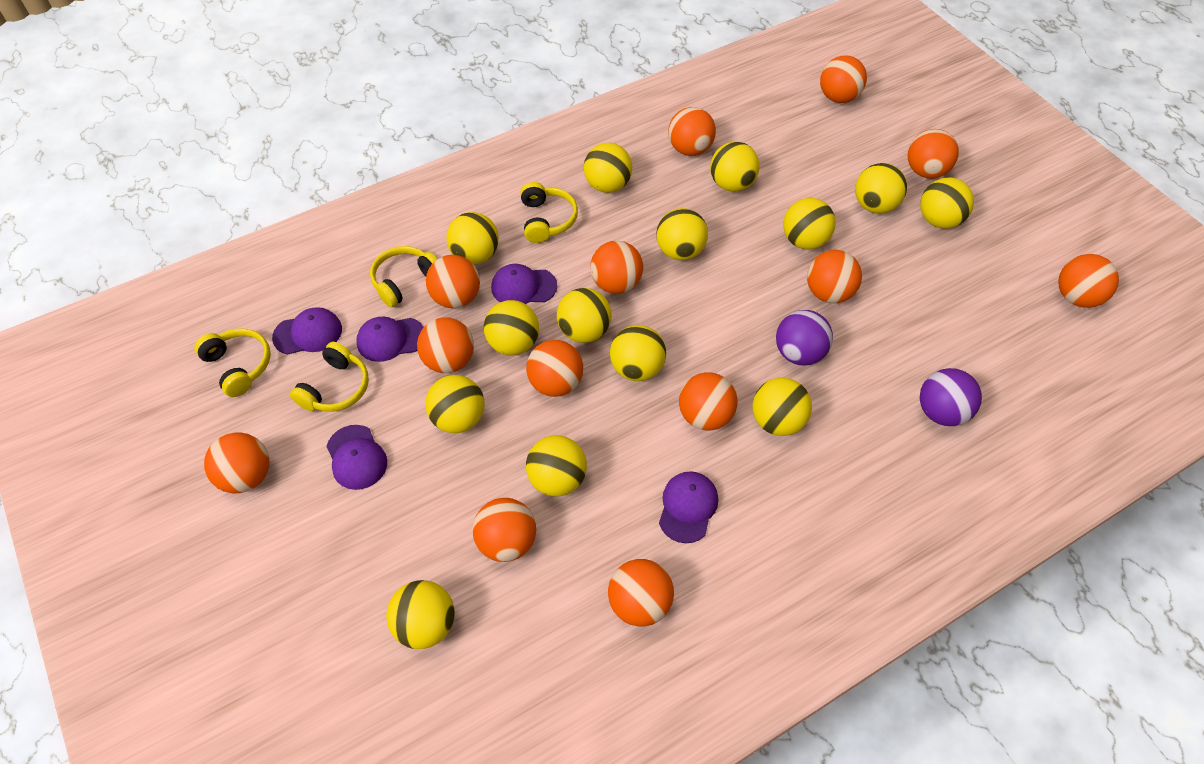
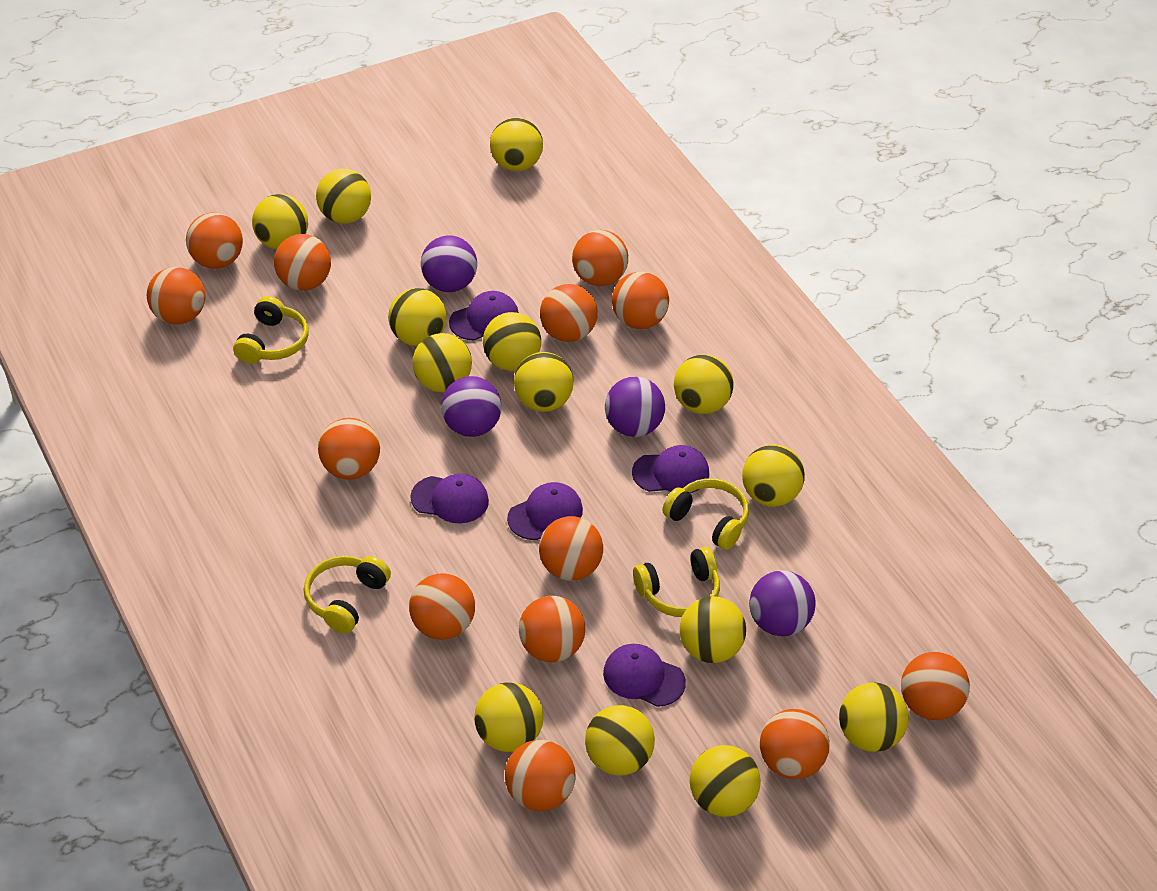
purple ball: [776,310,833,366] [920,368,982,426] = 2 -> [421,235,477,292] [441,376,502,437] [605,377,665,437] [749,571,816,636] = 4

